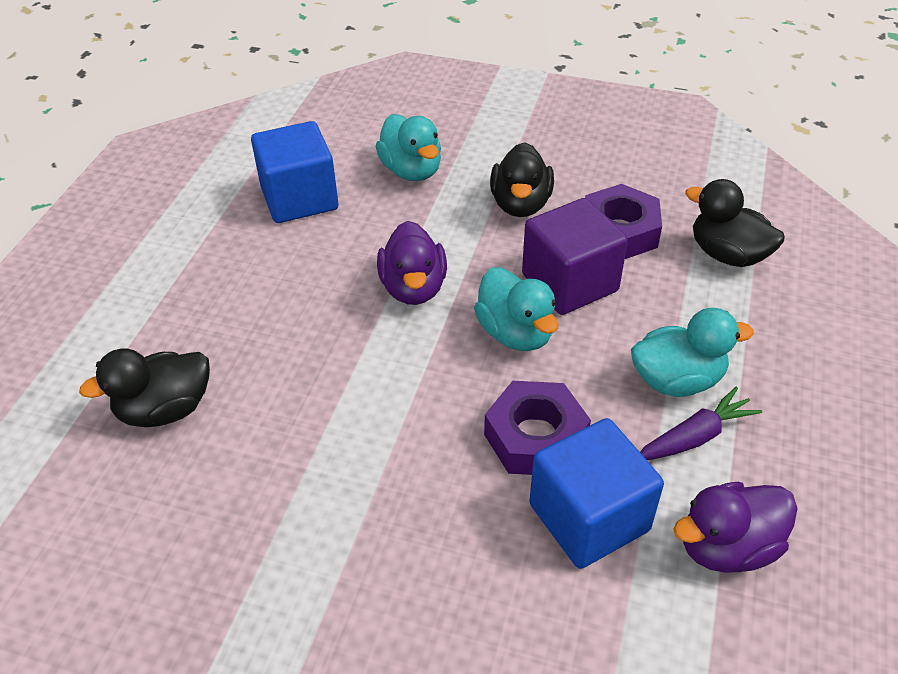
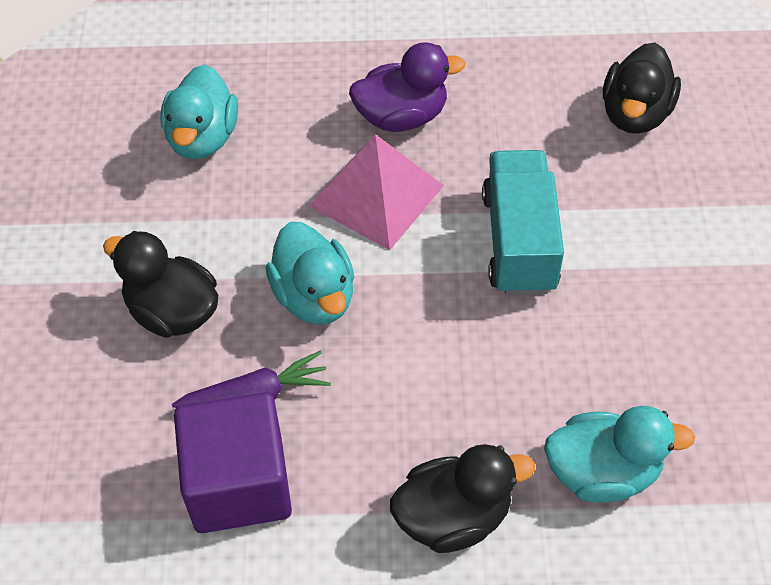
blue cube: [251,121,338,223] [529,418,664,569] = 2 -> none = 0
pink pyramid: none = 0 -> [310,134,444,250] = 1
purple duck: [377,221,447,305] [673,482,798,573] = 2 -> [349,42,466,132] = 1
purple nut: [484,381,591,475] [585,184,662,259] = 2 -> none = 0
turquoise truck: none = 0 -> [482,150,564,295] = 1

